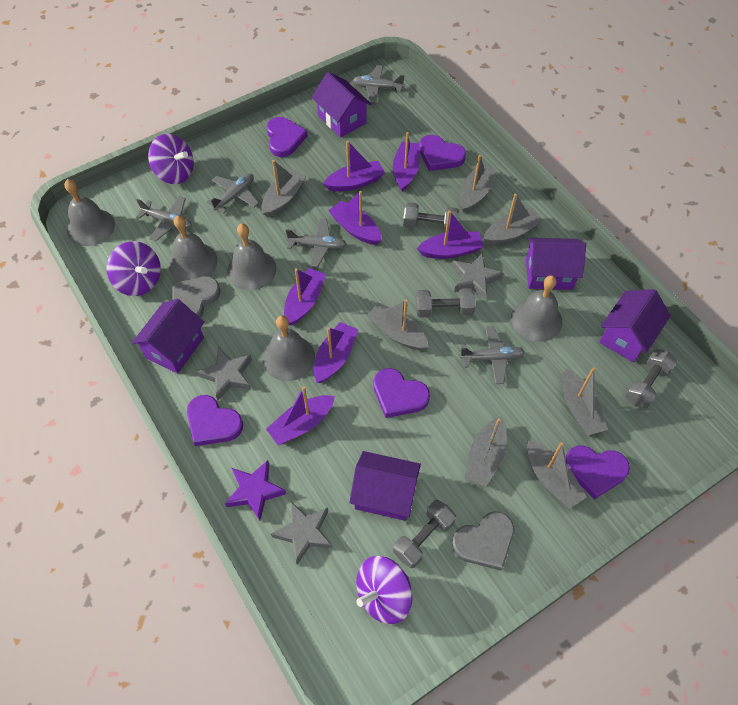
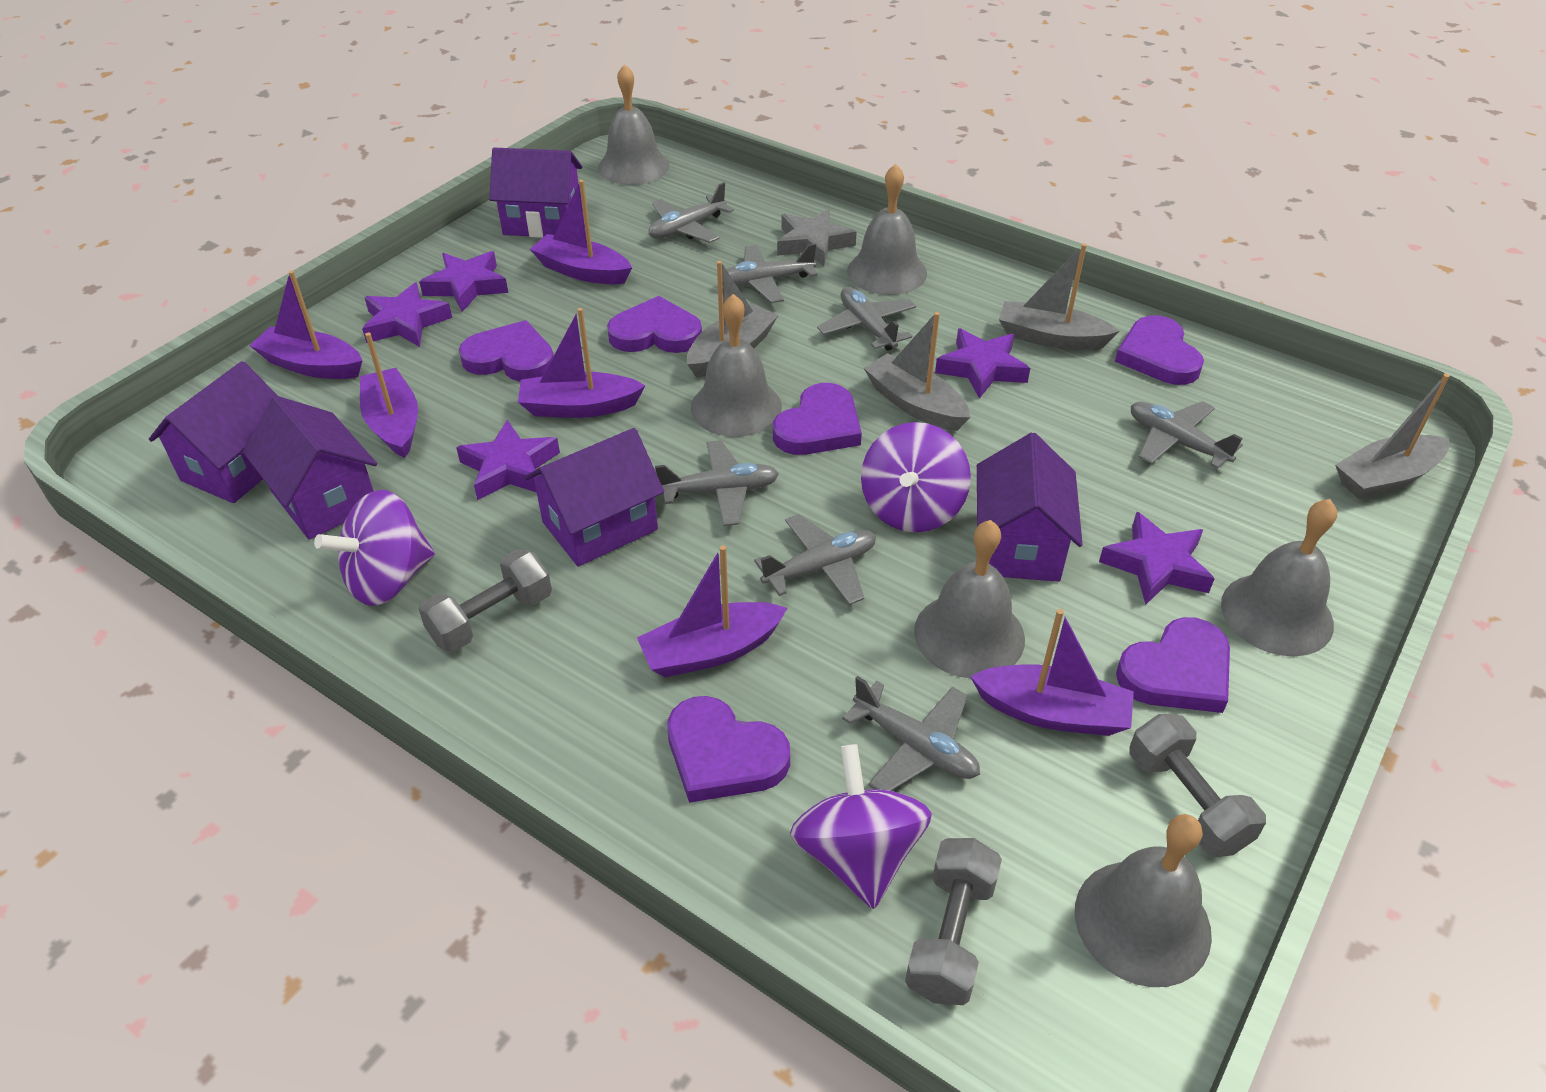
grey bell: [64,179,115,246] [169,215,218,281] [227,224,277,290] [263,315,315,381] [511,276,562,342] = 5 -> [598,64,669,185] [691,294,782,437] [847,164,927,295] [914,520,1025,678] [1075,814,1212,987] [1221,499,1337,656] = 6
grey boat: [261,160,306,217] [366,299,428,350] [459,155,496,213] [465,416,507,487] [483,194,543,245] [527,440,587,509] [562,367,608,436] = 7 -> [687,261,778,378] [864,312,970,431] [999,243,1119,350] [1335,374,1450,499] = 4
grey dumbbell: [393,500,456,568] [403,202,459,232] [415,288,475,317] [625,349,677,409] = 4 -> [419,549,552,652] [905,838,1002,1005] [1129,714,1266,857] = 3
grey heart: [173,276,221,318] [452,511,514,571] = 2 -> none = 0
grey plane: [136,196,192,241] [207,173,259,214] [286,218,346,267] [352,65,405,102] [459,326,525,384] = 5 -> [649,182,734,243] [655,440,779,526] [726,243,818,303] [754,514,876,605] [817,287,916,351] [842,676,980,791] [1131,401,1243,469] = 7
grey star: [197,347,252,400] [271,502,332,564] [452,253,503,300] = 3 -> [777,209,857,266] = 1
purple boat: [266,386,335,445] [284,268,326,326] [314,322,358,383] [323,141,385,191] [328,191,382,245] [393,132,420,192] [417,211,484,259] = 7 -> [249,271,363,379] [360,333,418,458] [518,308,646,418] [530,180,632,284] [637,545,787,677] [970,609,1134,736] = 6
purple heart: [187,395,243,446] [267,117,308,157] [373,368,430,418] [419,135,466,171] [565,445,630,499] = 5 -> [459,320,554,382] [607,296,702,353] [668,696,790,803] [773,383,862,455] [1115,315,1204,385] [1116,617,1230,713] = 6
purple star: [225,460,286,521] = 1 -> [362,282,452,347] [419,251,508,312] [456,420,560,500] [935,328,1030,399] [1099,512,1215,605] = 5

